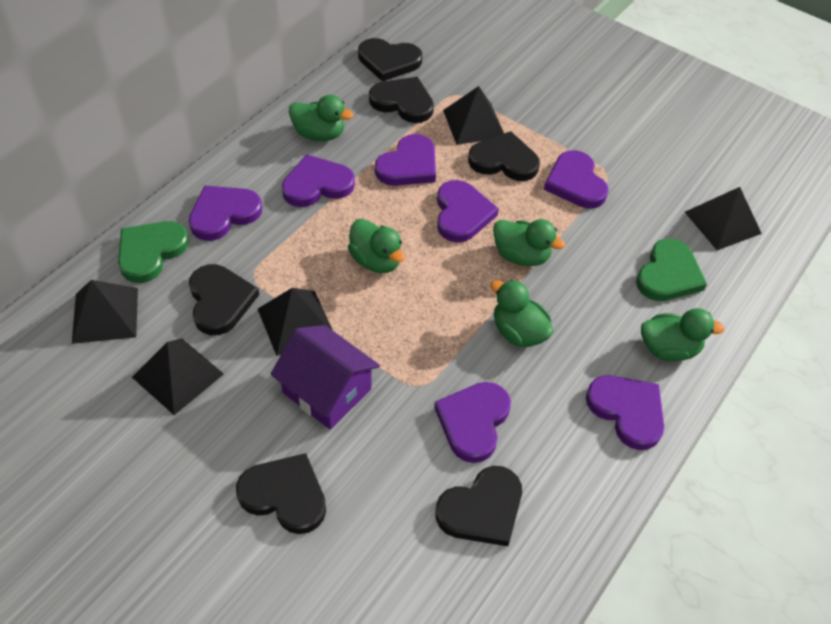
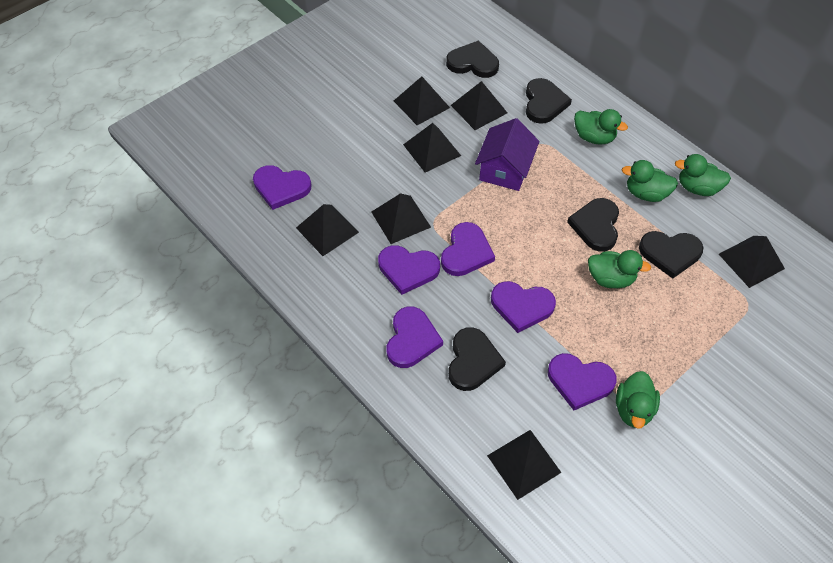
black heart: [189,264,259,335] [236,453,326,534] [358,38,422,82] [369,77,434,123] [435,466,522,546] [468,131,540,181] = 6 -> [446,40,499,78] [448,327,506,391] [526,78,572,124] [567,198,619,252] [639,231,704,279] = 5
black pyramid: [72,280,138,344] [132,338,224,415] [258,288,332,356] [443,86,504,145] [685,187,762,250] = 5 -> [296,204,359,256] [371,193,431,244] [394,76,450,125] [403,123,461,172] [451,81,507,130] [487,430,562,500] [719,236,785,288] = 7
green heart: [118,221,189,283] [636,239,707,301] = 2 -> none = 0
purple heart: [189,185,262,241] [282,154,355,207] [375,134,436,186] [434,382,511,463] [437,180,499,243] [544,150,609,208] [586,375,664,450] = 7 -> [253,165,312,210] [378,245,440,295] [387,307,443,368] [441,222,495,276] [491,281,556,333] [548,353,617,410] = 6

